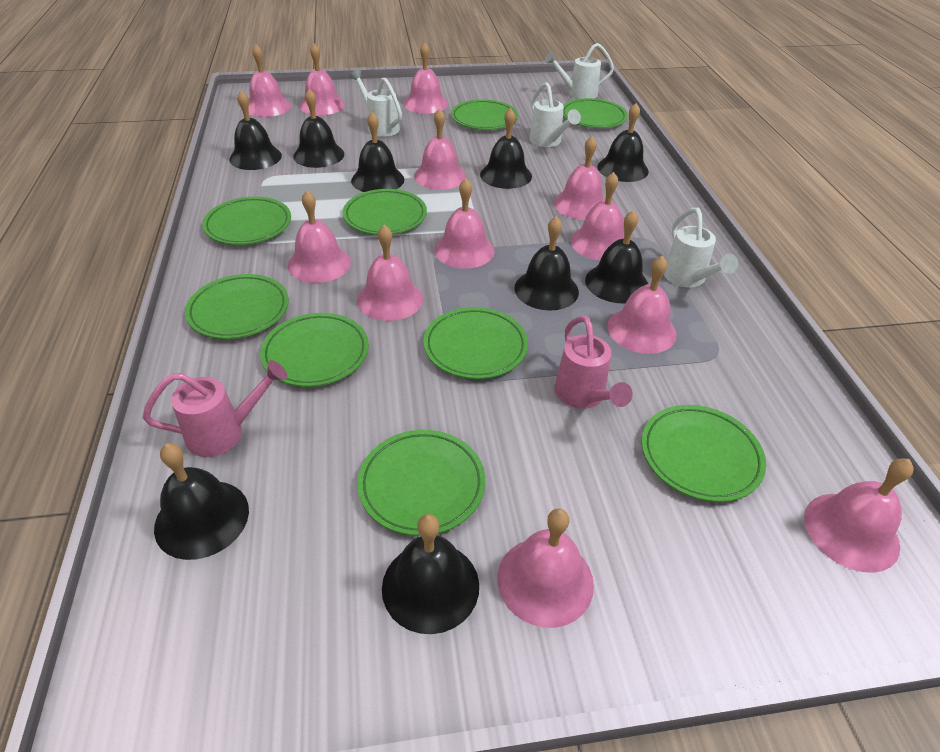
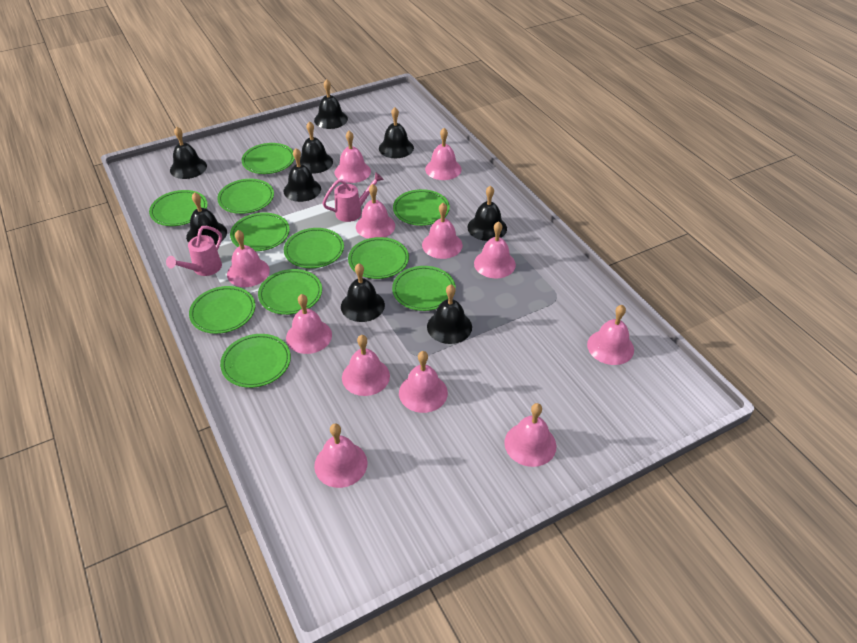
green plate: [185,274,289,339] [202,197,291,245] [260,313,369,387] [343,189,427,235] [358,430,485,536] [423,307,528,379] [451,99,518,130] [563,98,628,128] [642,405,766,502] = 9 -> [149,190,208,226] [189,286,255,334] [217,179,274,214] [220,334,291,388] [230,213,290,251] [241,143,295,174] [258,269,322,315] [284,228,344,268] [348,237,409,279] [392,266,456,311] [393,189,450,226] = 11
white watering can: [349,69,402,137] [529,82,581,147] [545,43,614,99] [664,208,738,288] = 4 -> none = 0

